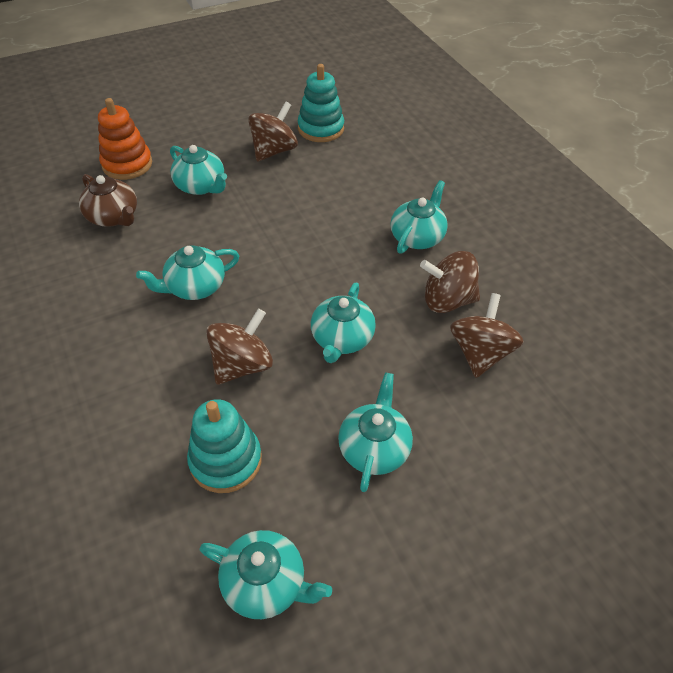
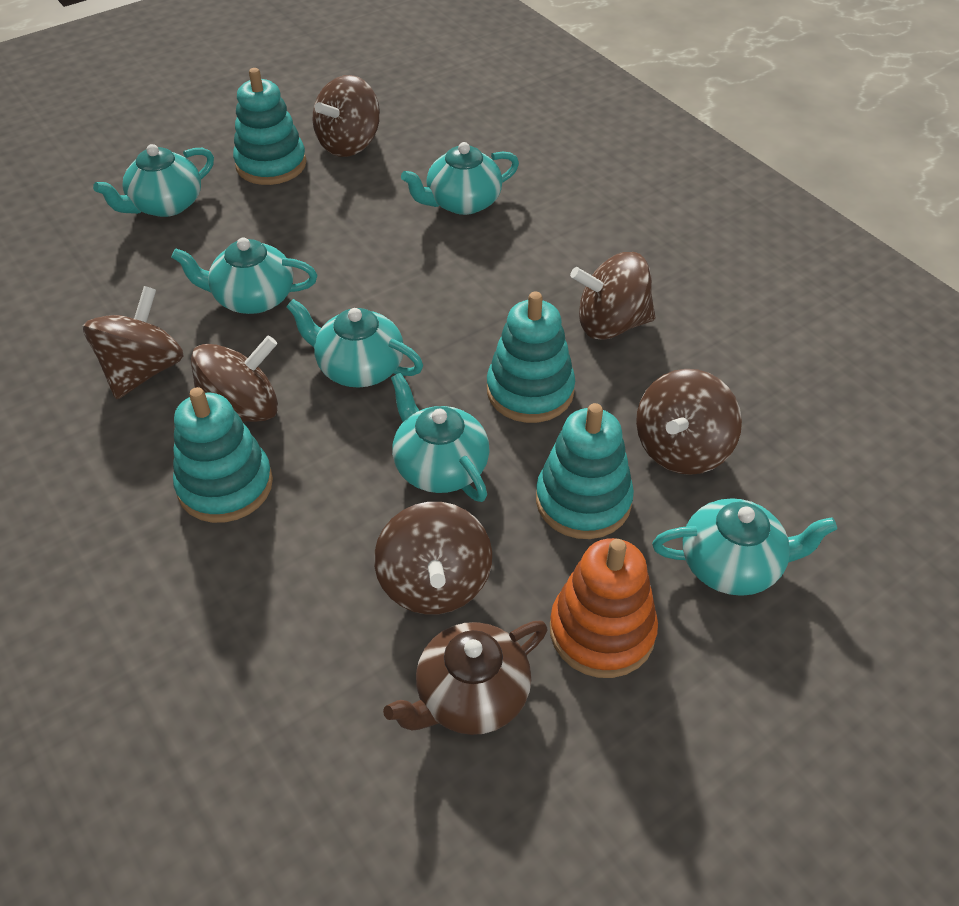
brown spinning top: [206,308,273,385] [248,101,298,162] [420,251,480,313] [450,293,524,378] = 4 -> [83,286,184,399] [191,336,278,422] [313,75,380,157] [374,502,492,615] [570,252,655,340] [636,369,742,475] = 6
turquoise stacking toy: [187,399,262,493] [298,64,344,142] = 2 -> [173,387,273,523] [233,68,307,185] [487,291,575,423] [536,403,634,539] = 4

